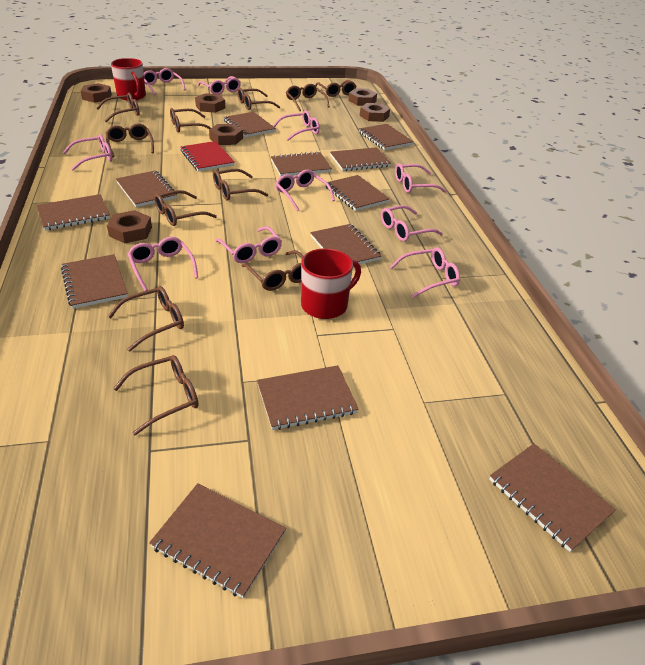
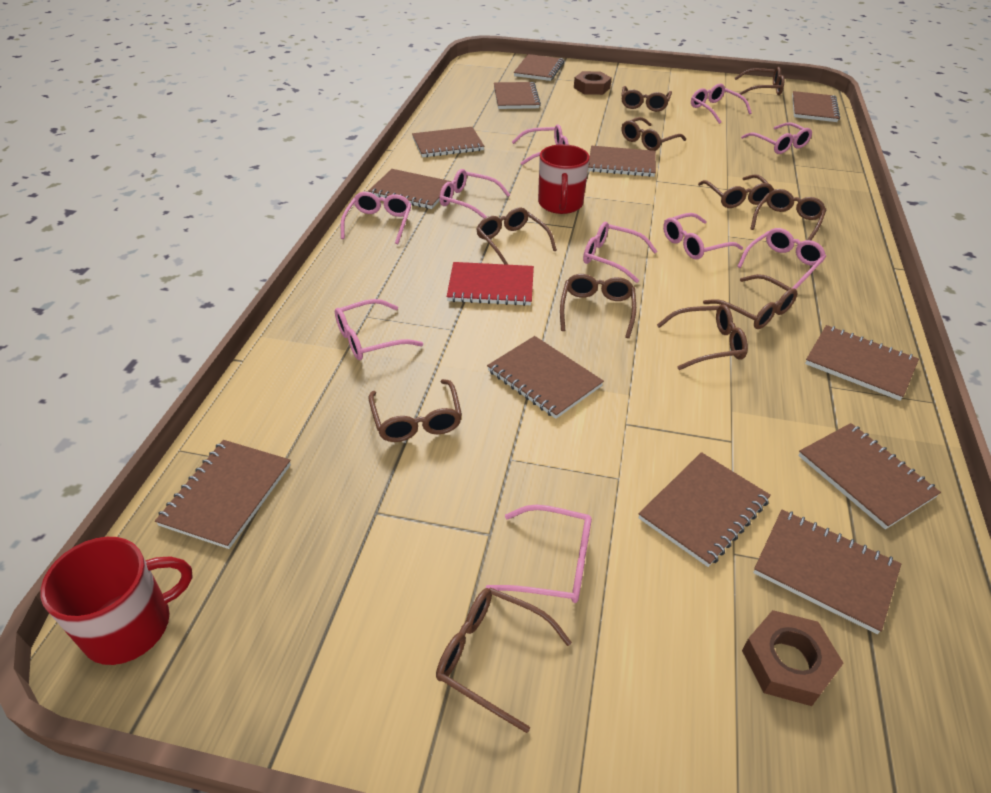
brown nut: [81,83,112,103] [107,210,152,243] [195,93,225,113] [209,124,243,145] [348,88,377,106] [360,103,390,122] = 6 -> [574,71,612,95] [742,610,843,706] = 2

